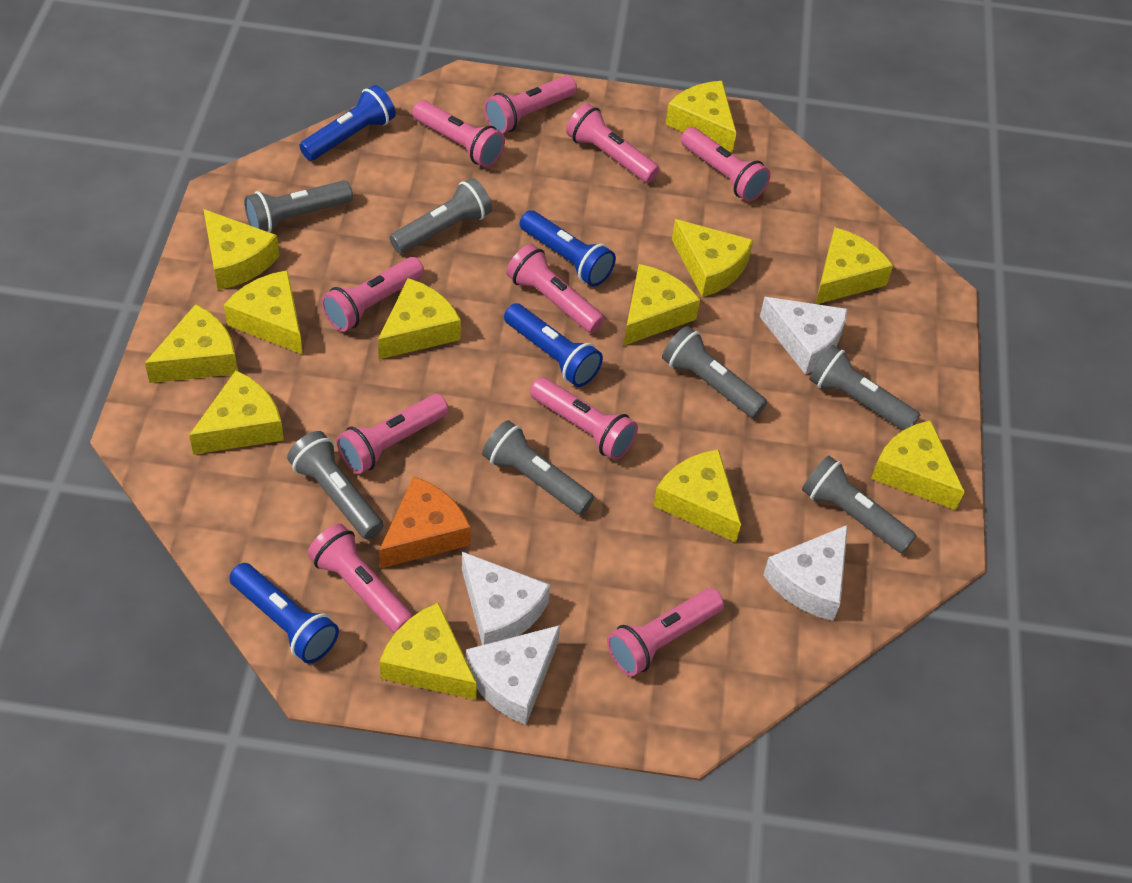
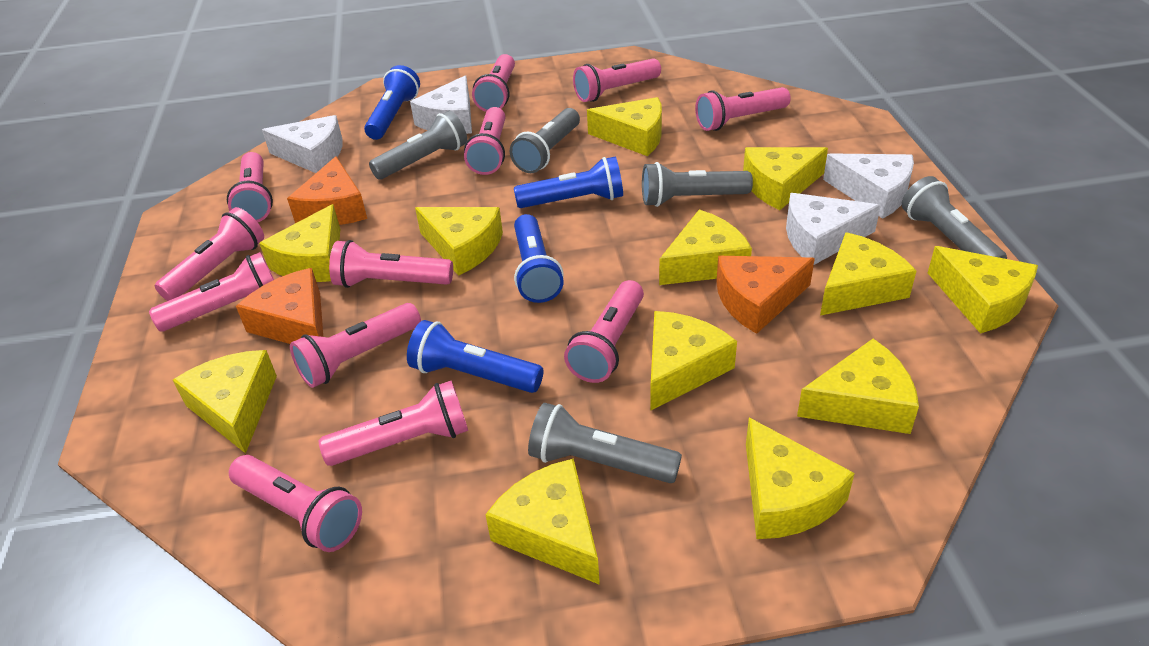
grey flashlight: [244,180,353,233] [287,431,383,539] [390,178,492,254] [482,420,594,515] [662,326,767,418] [802,456,916,553] [809,345,920,431] = 7 -> [369,111,467,179] [510,108,580,173] [528,403,682,483] [642,162,753,207] [901,176,1007,259] = 5
orange cheese: [379,476,471,569] = 1 -> [236,268,323,344] [287,156,367,225] [716,256,815,334] = 3
pink flashlight: [308,523,414,634] [321,257,424,332] [337,394,449,474] [412,100,505,167] [484,75,577,133] [506,244,605,333] [530,377,638,460] [566,103,660,183] [607,588,724,676] [681,127,771,202] = 10 -> [149,252,274,331] [155,207,264,301] [227,152,273,222] [229,455,362,552] [290,303,421,388] [319,380,468,466] [329,240,453,288] [464,107,505,175] [472,54,515,112] [564,280,644,383] [573,58,661,102] [695,87,791,131] = 12

